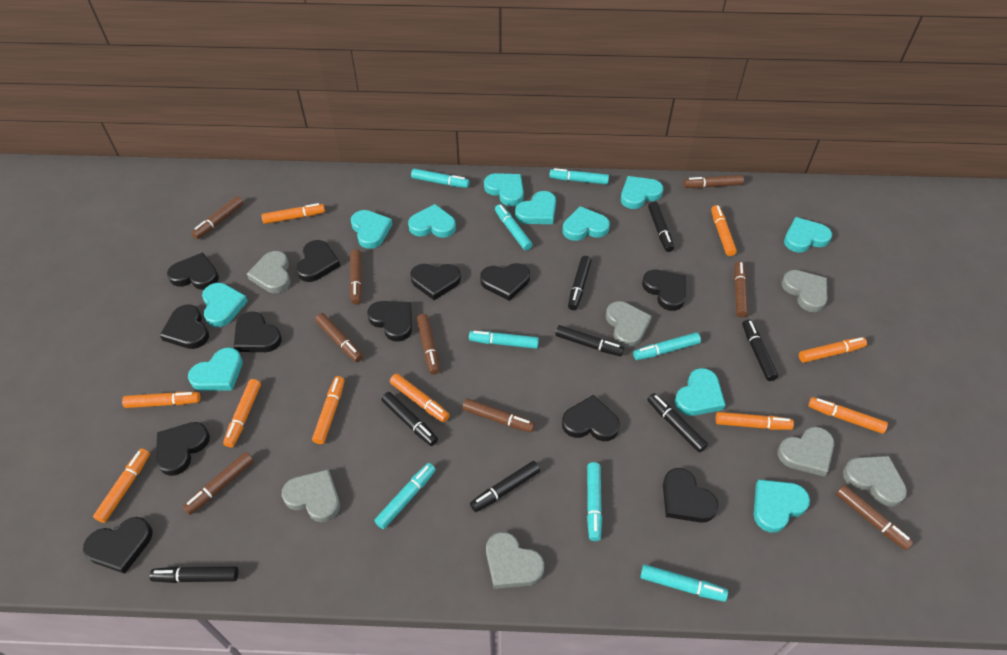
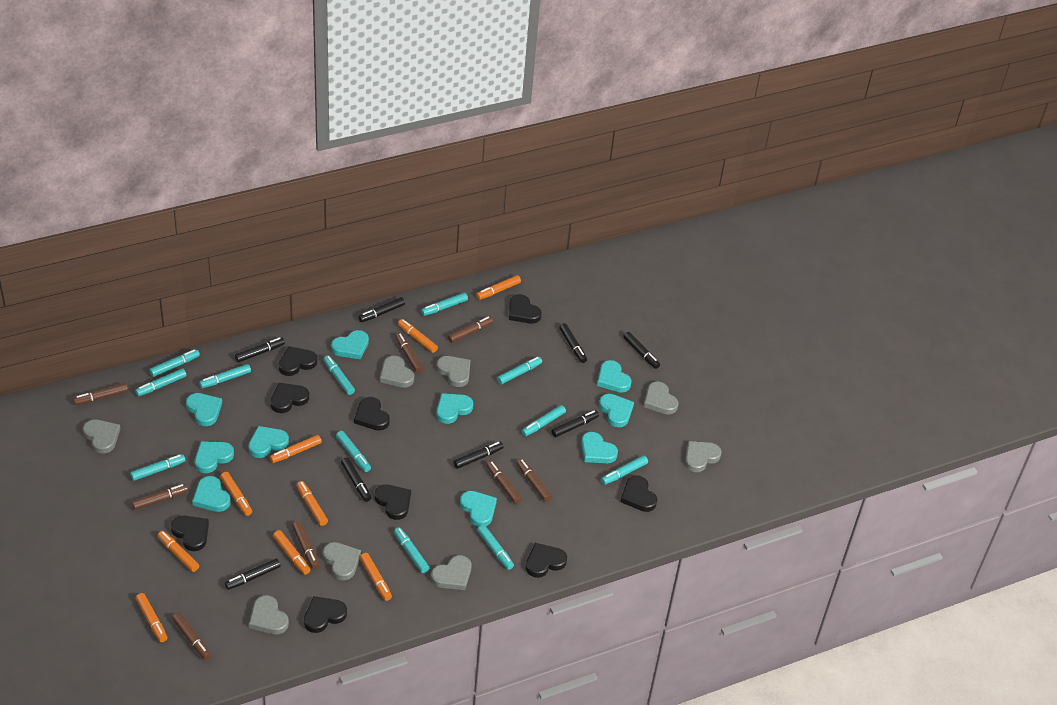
black heart: [83,517,153,574] [156,422,210,476] [160,304,209,349] [167,252,219,290] [234,311,282,352] [296,240,340,282] [367,301,412,342] [410,264,461,300] [480,263,530,301] [562,395,620,441] [642,270,686,311] [663,468,718,523] = 12 -> [171,516,209,551] [270,383,309,413] [279,346,317,376] [304,596,347,633] [354,397,390,431] [375,484,411,520] [509,294,542,324] [526,543,567,578] [620,475,657,512] = 9
brown marker: [182,452,254,515] [191,196,244,239] [315,313,363,362] [350,249,362,305] [417,314,440,375] [463,399,535,433] [683,175,744,188] [734,261,748,318] [836,485,914,550] = 9 -> [73,383,128,405] [132,484,188,510] [172,613,211,660] [292,521,319,569] [395,333,423,373] [448,317,493,343] [486,461,522,504] [516,459,552,502] = 8
grey heart: [247,251,291,293] [282,469,340,522] [486,532,544,589] [606,301,652,348] [777,427,834,477] [781,270,827,312] [843,456,907,507] = 7 -> [83,420,120,454] [249,595,289,634] [323,542,361,580] [380,356,414,388] [431,555,471,590] [437,356,471,387] [643,381,679,415] [685,441,722,472] = 8
orange marker: [93,448,150,523] [122,392,200,408] [223,379,261,447] [261,203,325,224] [312,376,345,444] [390,373,450,422] [711,205,737,256] [716,412,794,430] [799,337,867,363] [808,397,888,434] = 10 -> [136,593,167,642] [158,531,199,572] [220,472,252,516] [270,435,322,463] [273,530,310,575] [297,481,328,526] [360,553,392,601] [398,319,438,353] [476,275,521,300] = 9
turquoise heart: [188,347,243,391] [202,283,248,327] [351,210,392,249] [408,204,456,238] [484,173,524,206] [515,191,556,224] [563,206,610,241] [621,176,663,209] [675,368,725,416] [753,479,810,533] [784,217,832,253] = 11 -> [186,393,222,426] [192,476,231,512] [195,441,234,473] [249,426,289,458] [331,330,369,360] [437,393,473,424] [460,491,497,527] [581,432,618,463] [597,360,631,393] [599,394,634,427] = 10
turquoise marker: [374,463,436,529] [411,168,470,188] [469,331,539,349] [495,204,532,250] [549,168,609,185] [587,462,602,541] [633,332,701,360] [640,564,728,602] = 8 -> [130,454,186,481] [135,368,186,396] [149,349,200,377] [199,364,251,388] [323,355,355,395] [336,431,371,472] [394,527,429,573] [421,293,468,316] [477,525,514,570] [497,357,542,385] [522,405,566,436] [601,455,648,485] = 12

